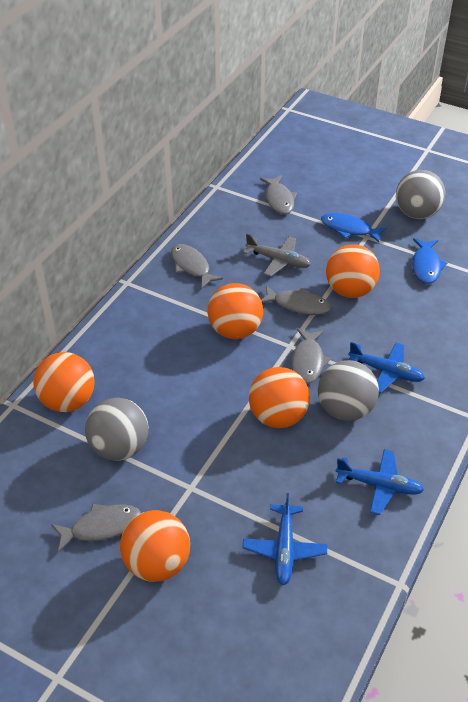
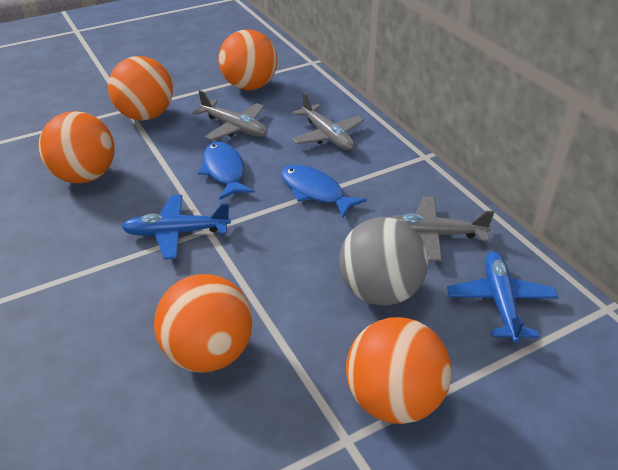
blue plane: [242,493,327,585] [336,449,424,515] [348,342,425,393] = 3 -> [122,195,231,259] [447,251,558,343] = 2
grey ball: [85,398,148,461] [318,360,379,421] [396,170,445,219] = 3 -> [339,217,428,306] = 1
grey fish: [51,504,141,552] [171,244,223,289] [260,175,297,214] [261,286,331,315] [292,328,331,384] = 5 -> none = 0
grey plane: [243,233,311,277] = 1 -> [193,90,268,141] [291,92,364,151] [388,197,494,261] = 3

